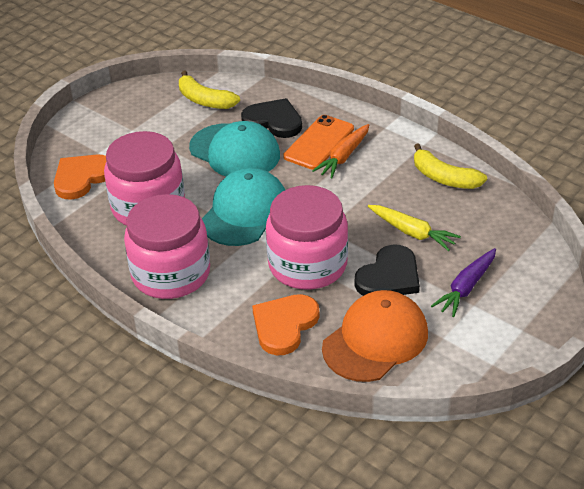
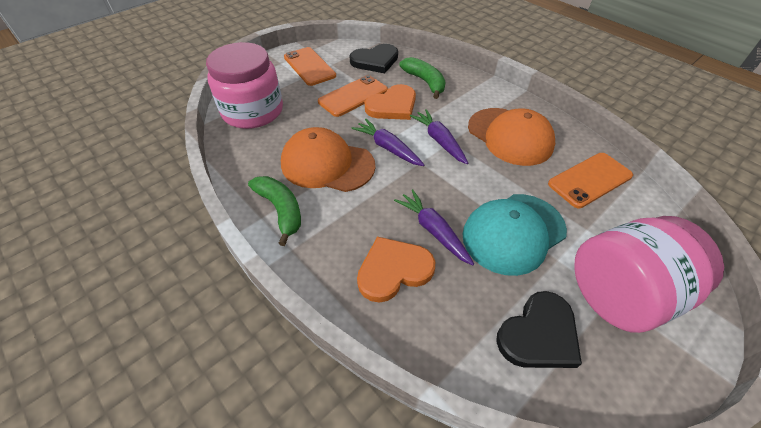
green banana: none = 0 -> [248,176,301,246] [399,57,446,99] = 2
orange cap: [322,290,428,382] = 1 -> [281,127,376,192] [468,108,555,166] = 2
orange carrot: [312,124,369,179] = 1 -> none = 0
orange phone: [283,115,354,170] = 1 -> [284,47,336,86] [318,75,388,117] [548,153,633,208] = 3
pink jar: [104,131,185,226] [124,194,210,299] [266,185,348,290] = 3 -> [206,42,283,129] [574,216,724,333] = 2
purple carrot: [431,248,496,317] = 1 -> [351,119,424,166] [394,189,474,266] [410,109,468,164] = 3
turquoise cap: [189,121,280,176] [202,168,285,246] = 2 -> [462,194,567,276] = 1
yellow banana: [179,70,240,109] [414,143,487,189] = 2 -> none = 0
yellow carrot: [368,205,461,251] = 1 -> none = 0

